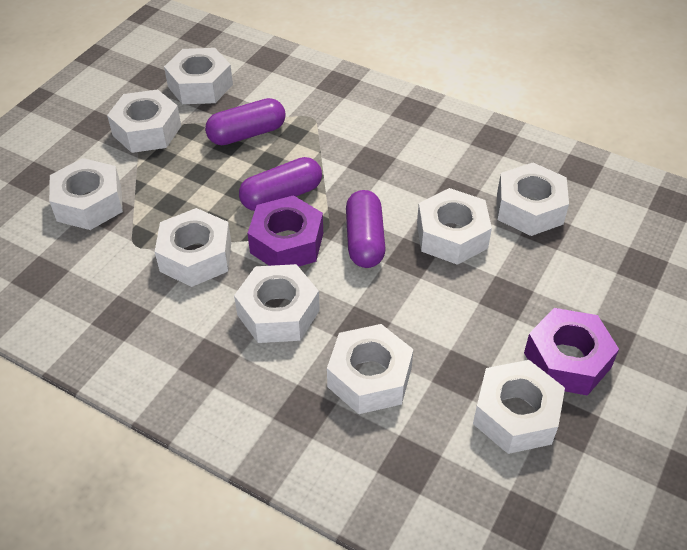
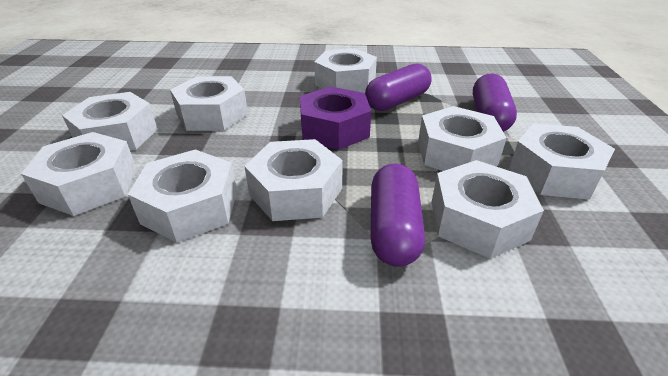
purple nut: [248,195,323,267] [524,308,619,396] = 2 -> [300,86,371,150] = 1

